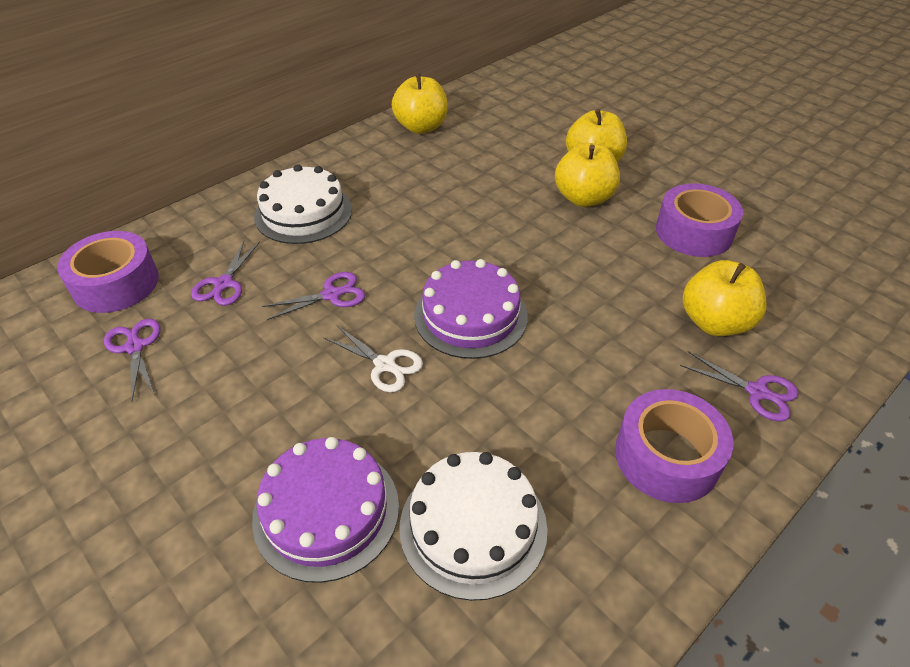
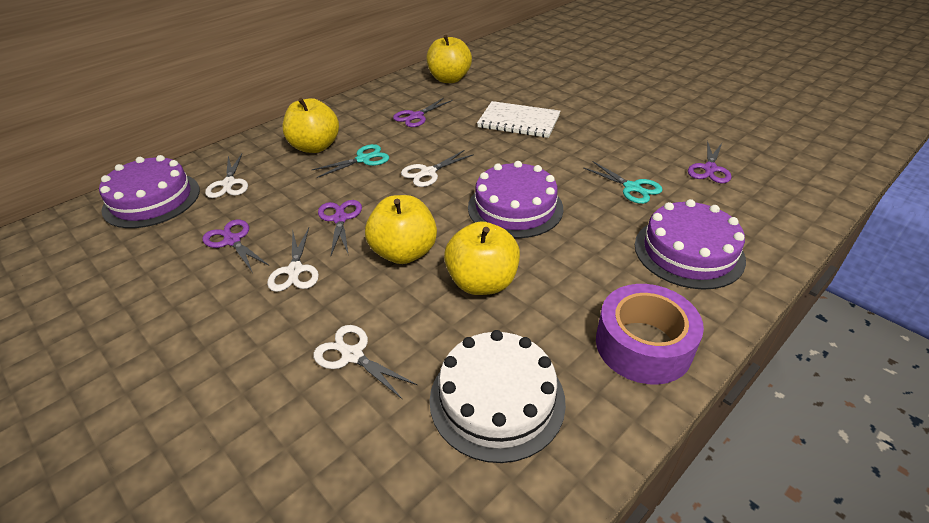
purple cake: [252,437,399,583] [414,259,528,359] = 2 -> [99,155,200,228] [468,161,563,238] [635,199,746,290] = 3
purple tape: [57,231,159,313] [615,389,733,503] [656,183,743,257] = 3 -> [596,284,704,385] = 1
turquoise scissors: none = 0 -> [312,144,389,178] [583,161,663,204] = 2
white cake: [254,164,352,244] [400,452,548,601] = 2 -> [430,330,566,463] = 1
white notebook: none = 0 -> [477,101,560,138] = 1
white scissors: [323,326,423,392] = 1 -> [205,154,248,198] [267,228,319,292] [313,325,418,400] [401,150,474,187] = 4

